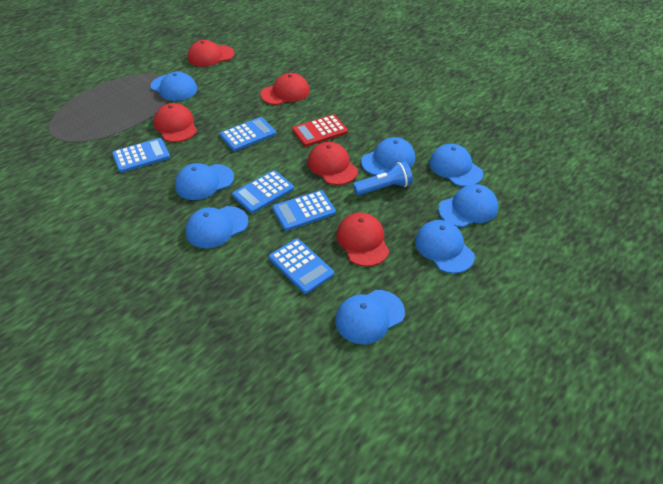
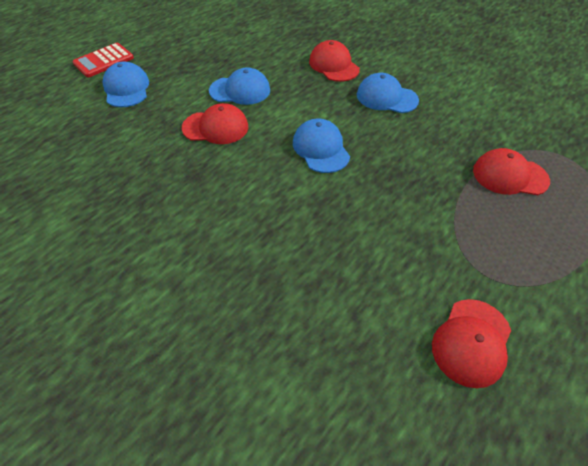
blue calculator: [112,138,170,173] [220,117,276,151] [232,170,294,213] [269,239,334,294] [272,190,336,231] = 5 -> none = 0
blue cap: [151,72,197,101] [175,163,234,200] [186,206,248,248] [335,290,405,344] [361,137,415,176] [415,220,475,274] [429,144,483,187] [438,184,498,227] = 8 -> [103,62,149,107] [209,67,270,105] [293,119,350,173] [357,73,419,113] = 4
blue flashlight: [353,161,413,196] = 1 -> none = 0
red cap: [154,103,197,142] [188,40,235,67] [260,73,310,105] [308,142,358,185] [336,213,389,267] = 5 -> [182,103,248,144] [309,40,360,82] [432,299,511,388] [473,148,550,195] = 4

